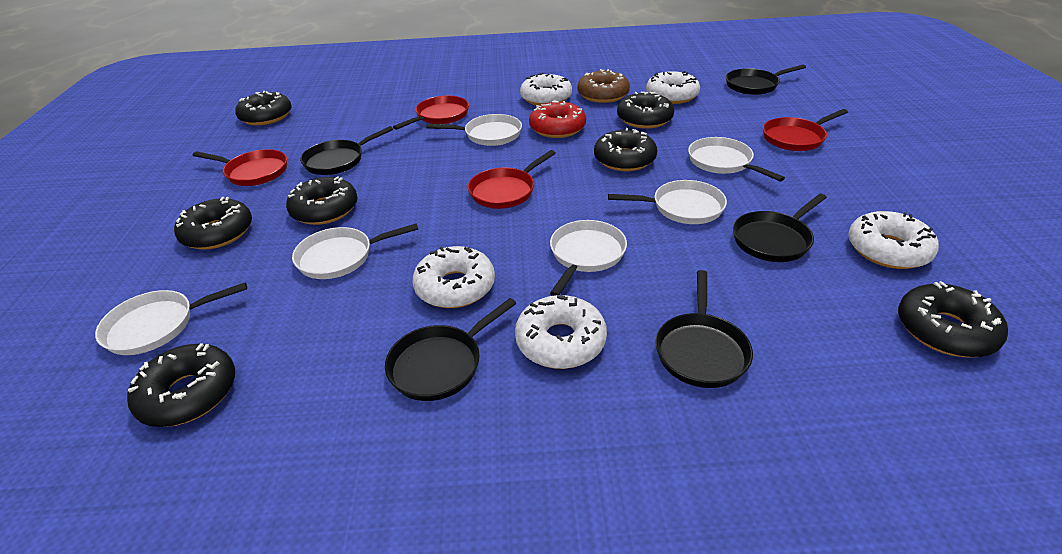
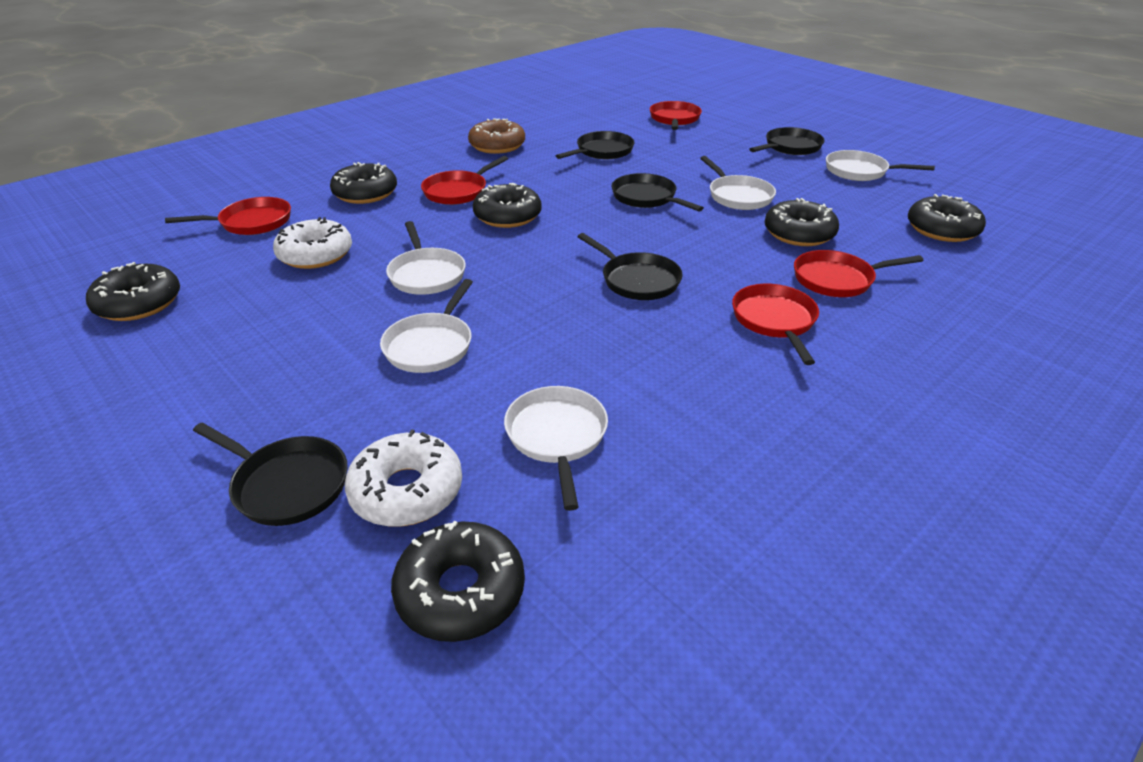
black donut: [127,343,235,427] [174,197,252,250] [235,91,292,125] [286,176,357,225] [594,128,657,171] [617,92,674,129] [898,281,1008,358] = 7 -> [86,262,180,321] [330,162,397,204] [391,521,525,642] [473,183,541,228] [765,198,839,246] [908,194,986,242] = 6
red donut: [529,100,586,138] = 1 -> none = 0
red pan: [193,149,287,186] [393,96,469,130] [468,150,556,209] [763,109,848,151] = 4 -> [165,197,291,235] [421,156,508,205] [650,101,702,130] [732,284,819,365] [794,250,923,297] = 5
white donut: [412,246,495,308] [515,295,607,369] [520,73,572,106] [646,71,700,104] [848,211,939,269] = 5 -> [273,217,352,269] [345,429,462,527] = 2
white pan: [95,282,247,355] [292,223,418,279] [426,114,522,146] [550,220,627,296] [608,180,727,224] [688,137,785,182] = 6 -> [380,279,473,373] [386,221,466,295] [504,386,608,511] [700,156,776,210] [826,150,935,181] = 5

